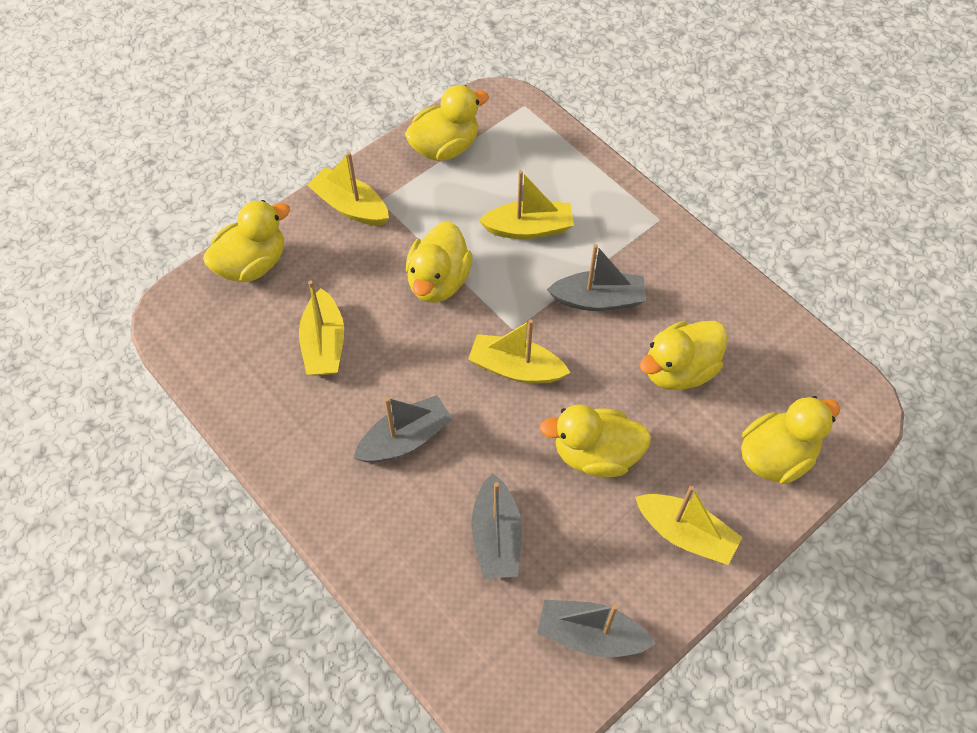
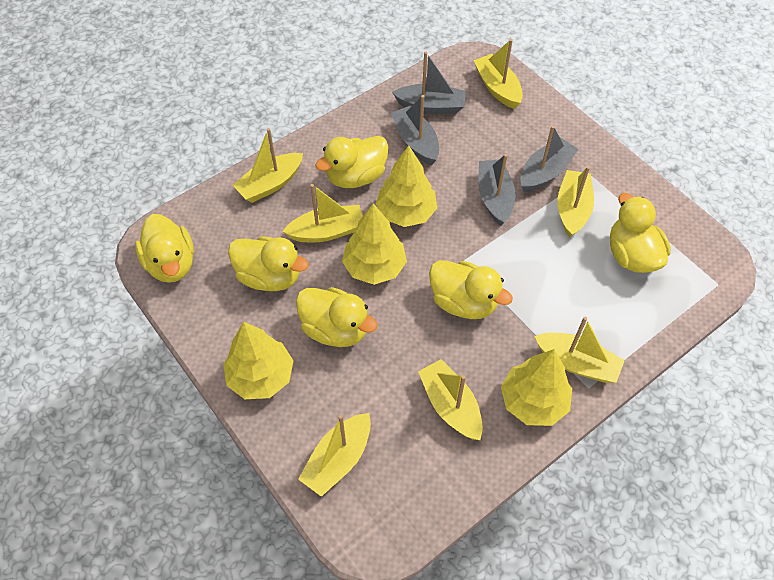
yellow boat: [299,280,344,376] [307,152,389,226] [468,319,571,383] [478,170,574,239] [635,486,742,565] = 5 -> [233,128,303,203] [282,184,363,243] [298,413,371,497] [418,359,483,440] [473,39,523,109] [534,317,625,383] [557,166,594,238] = 7
yellow tree: none = 0 -> [223,322,294,399] [342,203,407,285] [375,145,437,227] [501,349,572,426] = 4

